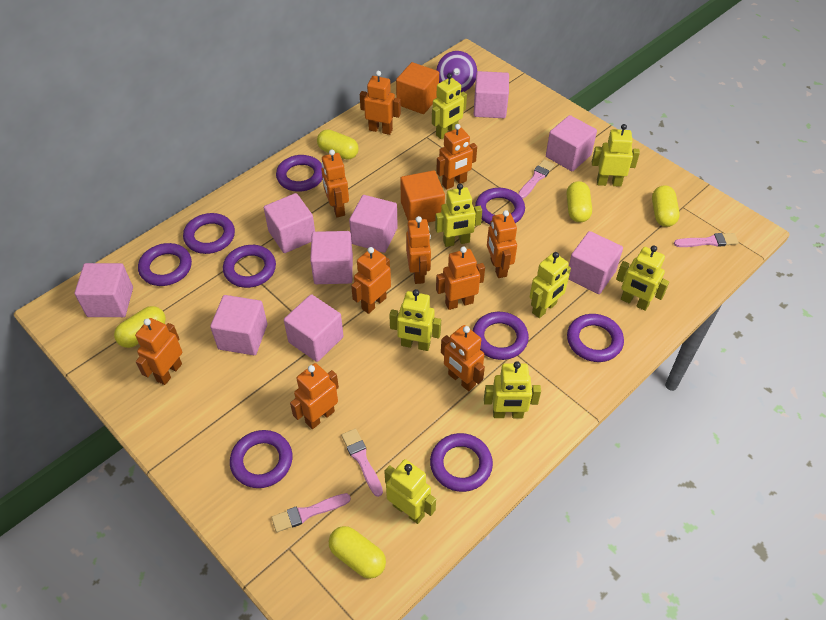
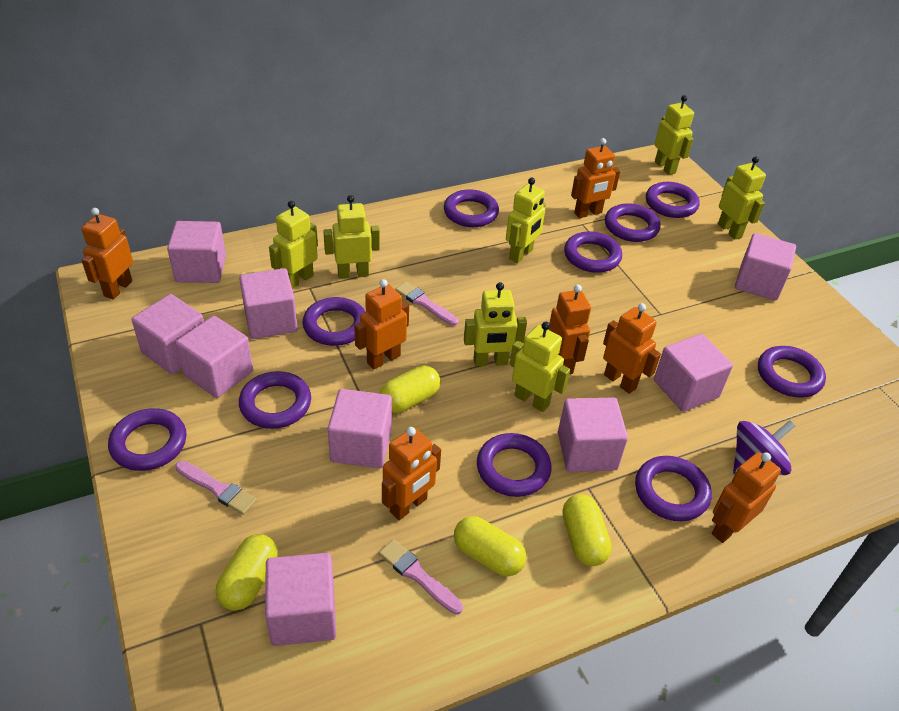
orange cube: [396,62,439,114] [400,170,445,222] = 2 -> none = 0
orange robot: [135,318,182,385] [290,363,339,429] [321,150,349,217] [351,247,391,314] [360,71,401,135] [406,216,431,284] [436,124,477,189] [436,246,485,310] [441,325,485,391] [487,210,517,278] = 10 -> [81,208,133,300] [354,279,409,369] [382,427,441,520] [548,285,591,374] [571,138,620,218] [603,303,661,394] [712,452,781,543] = 7
pink brush: [271,493,351,533] [341,428,383,497] [518,159,555,199] [674,233,739,247] = 4 -> [175,461,257,515] [379,539,463,614] [395,281,458,326] = 3
purple ring: [138,243,192,286] [183,213,235,254] [223,245,276,288] [230,430,292,488] [276,155,322,192] [430,433,493,492] [473,312,529,360] [475,188,525,224] [567,314,624,362] = 9 -> [108,408,187,471] [239,371,311,429] [302,297,366,346] [444,189,499,227] [477,433,551,497] [564,231,622,273] [605,203,660,242] [635,456,712,521] [646,182,700,218] [758,346,826,398] = 10
yellow capsule: [114,306,166,348] [317,129,359,160] [329,526,386,579] [567,181,592,222] [652,185,680,227] = 5 -> [216,534,278,611] [379,366,440,413] [454,516,526,576] [562,494,612,566] = 4
yellow robot: [384,459,436,524] [389,289,441,351] [432,73,467,139] [435,184,482,247] [484,361,541,418] [530,252,571,318] [592,124,640,187] [616,246,669,311] = 8 -> [269,201,318,289] [323,195,380,279] [464,282,527,366] [506,178,546,263] [510,322,570,412] [654,95,694,175] [718,156,766,240] = 7

